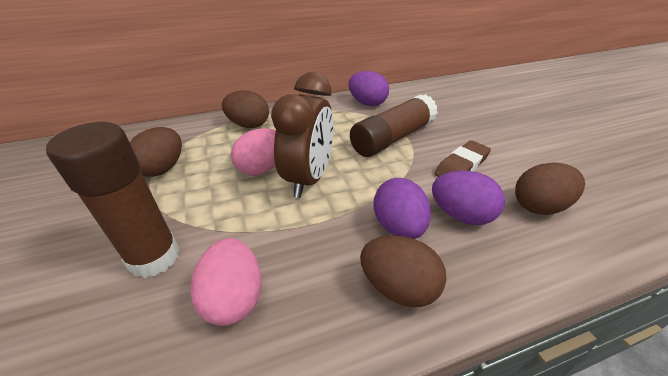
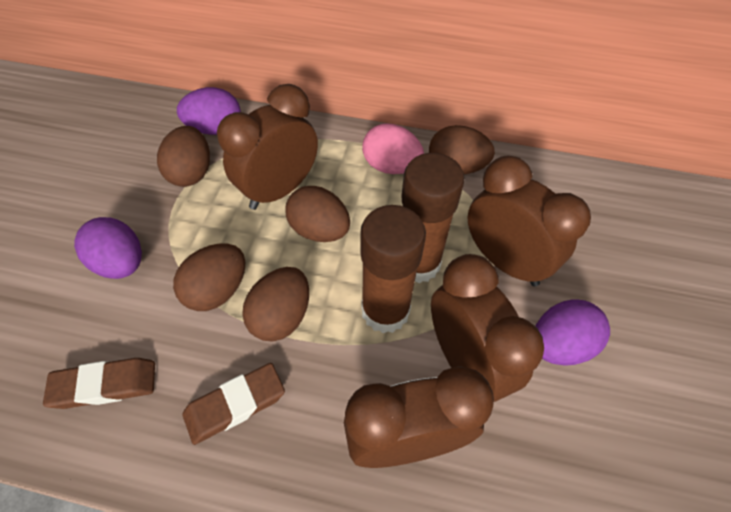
brown clock: [271,72,334,198] = 1 -> [217,84,318,210] [344,366,494,468] [431,254,544,402] [468,156,591,286] = 4
brown egg: [130,127,182,177] [222,90,269,128] [360,235,447,307] [515,163,585,215] = 4 -> [157,126,210,187] [173,243,245,311] [242,267,309,341] [285,186,350,242] [429,125,495,174] = 5
brown eraser: [435,140,491,177] = 1 -> [43,358,155,409] [183,363,285,445] = 2
pink egg: [190,238,262,326] [231,128,276,176] = 2 -> [362,123,424,174] = 1

